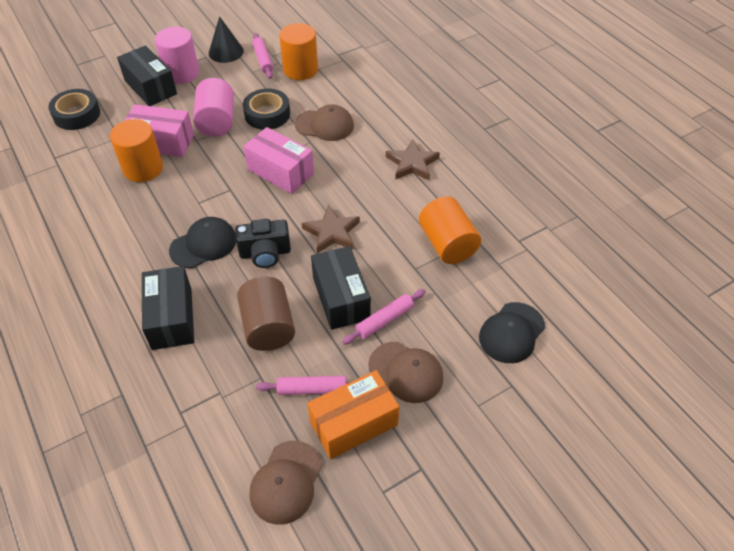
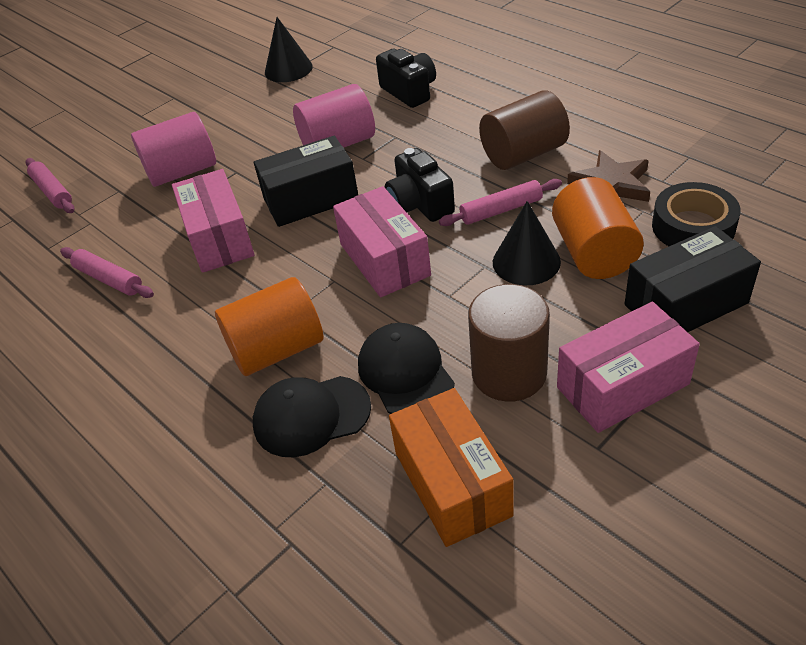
black box: [117,45,177,106] [142,266,194,350] [311,246,371,330] = 3 -> [254,136,358,227] [625,226,761,332] = 2
black camera: [235,219,291,268] = 1 -> [376,49,436,108] [385,148,455,222] = 2
black cone: [209,16,244,63] = 1 -> [265,17,313,82] [493,201,561,285] = 2
black tape: [48,89,100,130] [243,88,290,130] = 2 -> [652,182,741,246] = 1
brown cap: [249,441,322,525] [295,105,354,141] [368,342,444,403] = 3 -> none = 0
brown cylinder: [237,276,295,351] = 1 -> [468,284,550,402] [479,90,570,170] = 2
brown star: [302,205,360,253] [386,139,440,180] = 2 -> [567,150,650,202] = 1
orange cylinder: [110,119,163,182] [279,23,318,80] [419,196,481,264] = 3 -> [215,277,324,376] [552,177,644,279] = 2
pink box: [125,104,194,157] [243,127,314,194] = 2 -> [172,169,255,273] [333,186,431,297] [557,302,700,433] = 3

